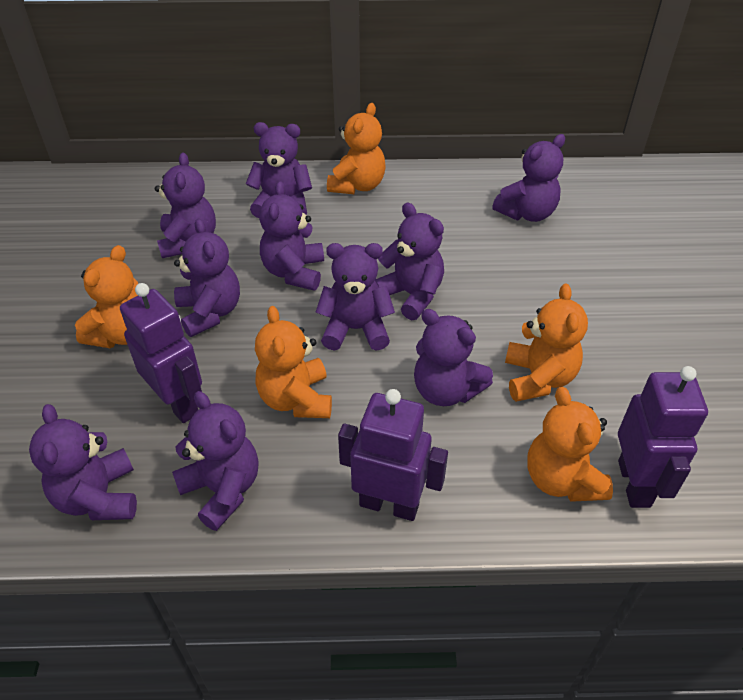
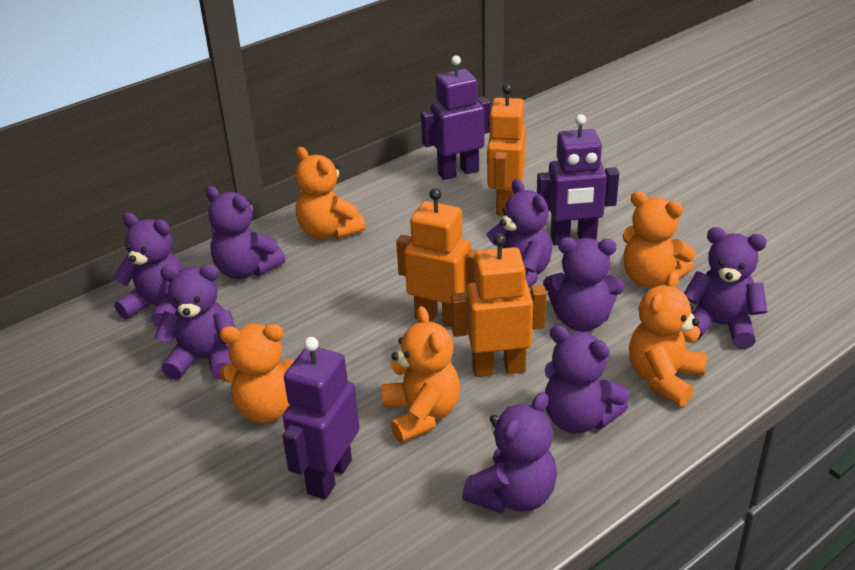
orange robot: none = 0 -> [396,188,478,328] [451,233,547,377] [487,84,526,216] = 3
purple teddy bear: [29,404,137,520] [155,153,216,258] [172,391,258,531] [174,218,240,337] [246,122,312,218] [259,181,324,291] [316,243,395,351] [375,203,444,320] [414,309,493,406] [492,134,565,222] = 10 -> [113,213,184,327] [154,264,235,380] [205,186,286,279] [462,392,557,513] [487,179,552,287] [543,237,624,332] [544,325,629,434] [684,227,767,349] = 8

